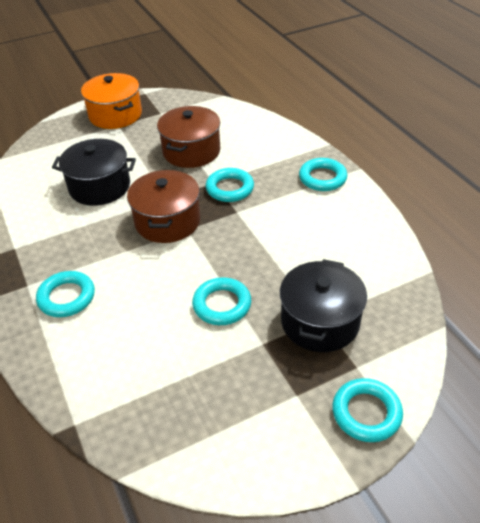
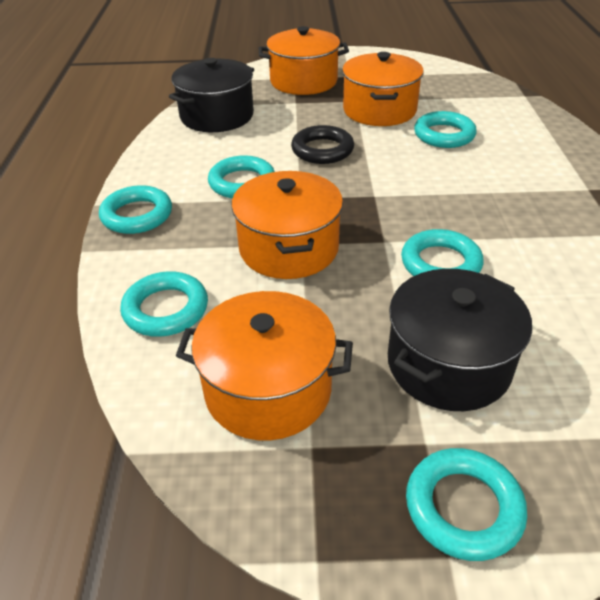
black ring: none = 0 -> [291,125,354,164] = 1
brown pot: [127,170,200,243] [157,106,220,168] = 2 -> none = 0
orange pot: [81,73,142,129] = 1 -> [176,291,353,441] [231,171,343,279] [259,26,349,95] [342,52,424,126] = 4
turquoise ring: [36,271,95,317] [192,277,251,325] [206,168,254,202] [299,158,347,191] [332,378,403,442] = 5 -> [99,185,172,234] [120,271,208,337] [208,155,275,199] [401,229,483,276] [406,448,527,561] [414,111,477,148] = 6

